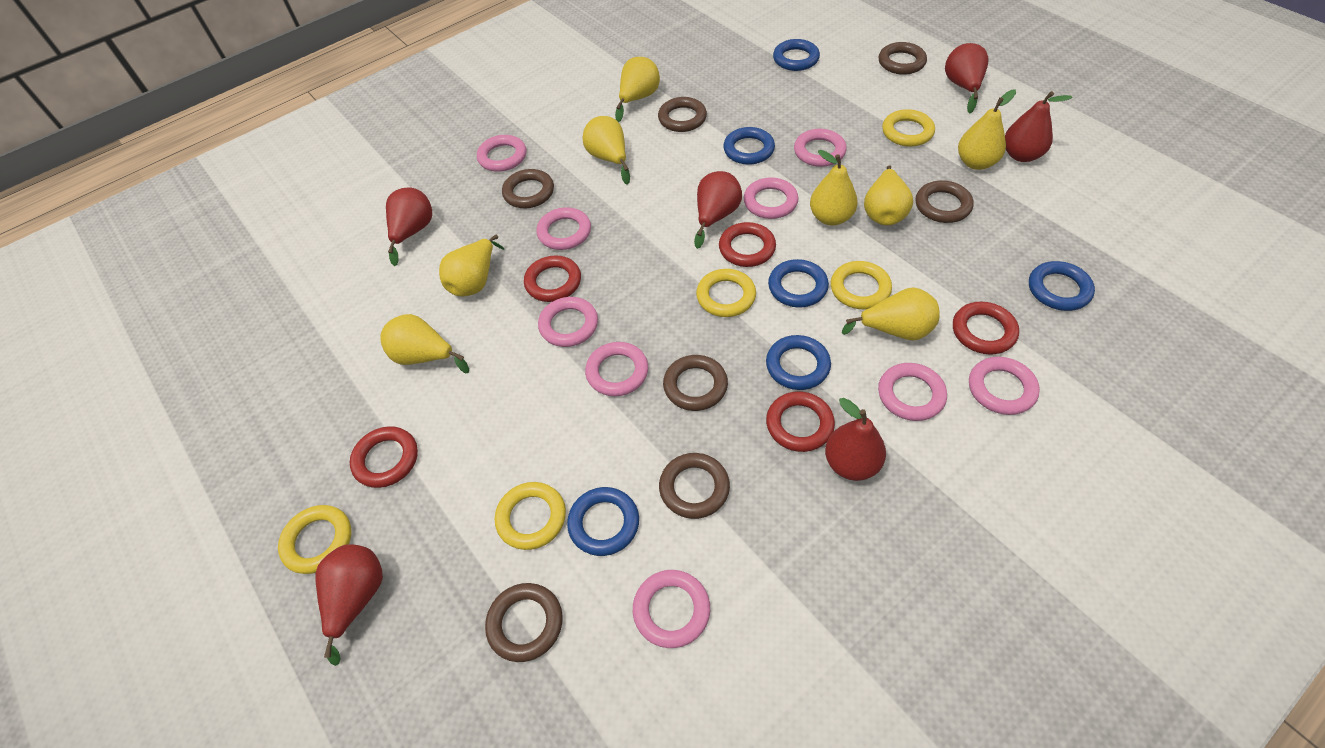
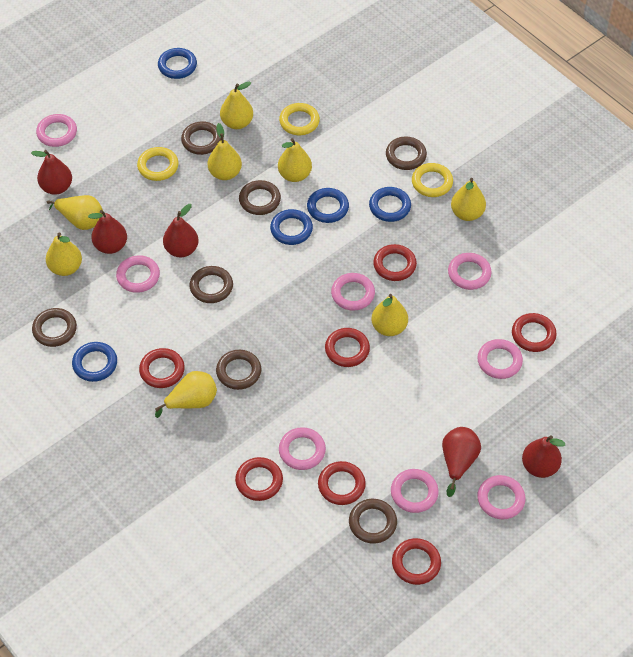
blue ring: [567,487,639,556] [723,127,775,165] [766,335,831,390] [768,259,829,308] [773,39,820,71] [1029,261,1095,311] = 6 -> [72,342,117,382] [158,48,197,79] [270,209,313,245] [307,188,349,223] [369,187,411,222] = 5
pink ring: [477,135,526,172] [536,207,591,250] [538,297,598,347] [585,342,648,396] [633,570,710,648] [744,177,799,219] [794,129,847,167] [878,363,947,421] [969,357,1040,415] = 9 -> [36,114,77,147] [116,255,160,293] [279,427,326,470] [331,273,375,310] [391,469,439,513] [448,253,492,290] [477,339,523,379] [477,475,525,519] = 8
red pear: [315,544,383,666] [386,187,432,266] [694,171,742,249] [825,398,886,481] [945,43,988,113] [1005,91,1073,162] = 6 -> [31,150,72,195] [88,210,127,254] [163,204,199,257] [442,427,481,497] [522,435,565,478] = 5
red ring: [350,426,418,488] [524,255,581,302] [719,222,776,267] [766,391,835,452] [953,302,1019,355] = 5 -> [139,348,185,388] [235,457,283,501] [318,461,366,505] [325,328,370,367] [373,244,417,281] [392,538,441,585] [512,313,557,352] = 7
yellow ring: [278,505,352,574] [495,482,566,550] [696,269,756,317] [831,261,892,309] [882,109,935,147] = 5 -> [137,147,179,181] [279,103,320,135] [412,163,453,197] = 3

